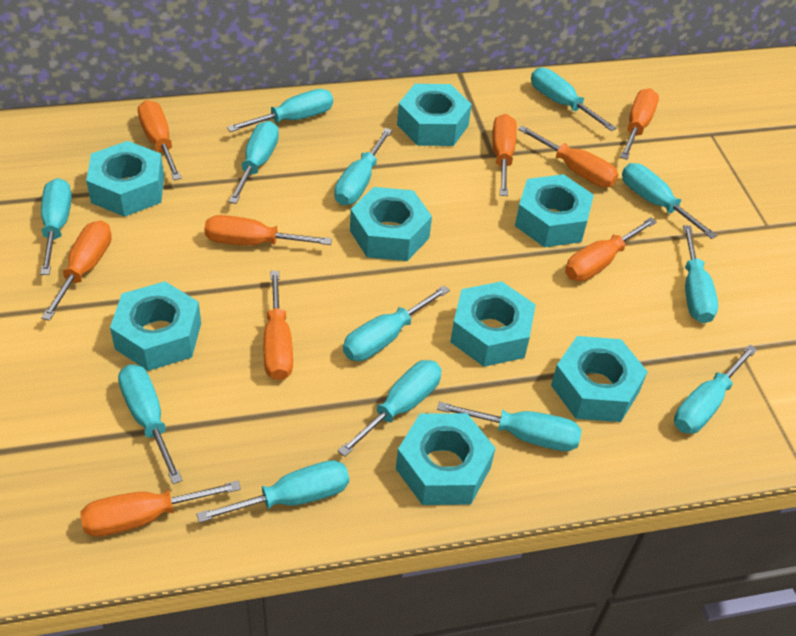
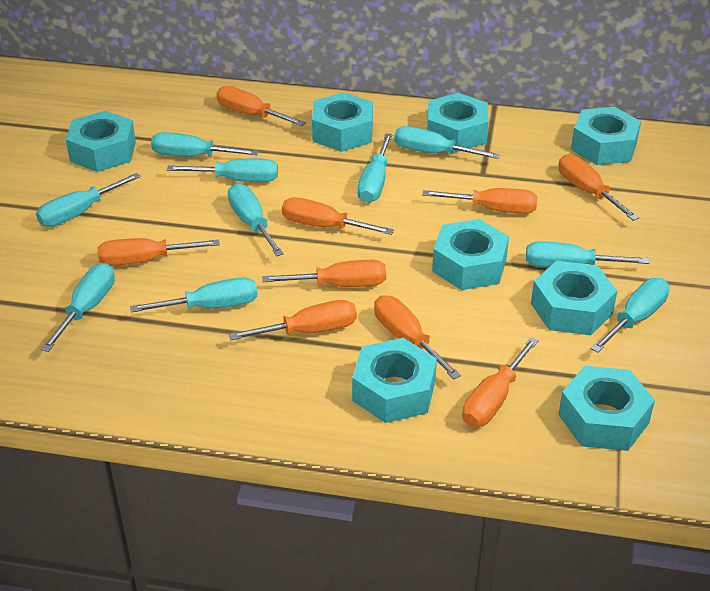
turquoise screwdriver: [40,178,72,275] [118,365,183,484] [196,460,349,523] [227,89,333,132] [228,121,279,204] [334,128,392,205] [338,360,442,457] [343,285,450,361] [437,402,581,451] [531,68,616,131] [622,163,717,239] [674,345,757,434] [683,225,718,323] = 13 -> [36,173,141,227] [41,263,115,352] [130,277,257,313] [151,132,259,157] [167,158,278,182] [228,184,284,257] [358,133,392,203] [394,126,500,159] [526,241,649,268] [591,278,670,353] = 10

